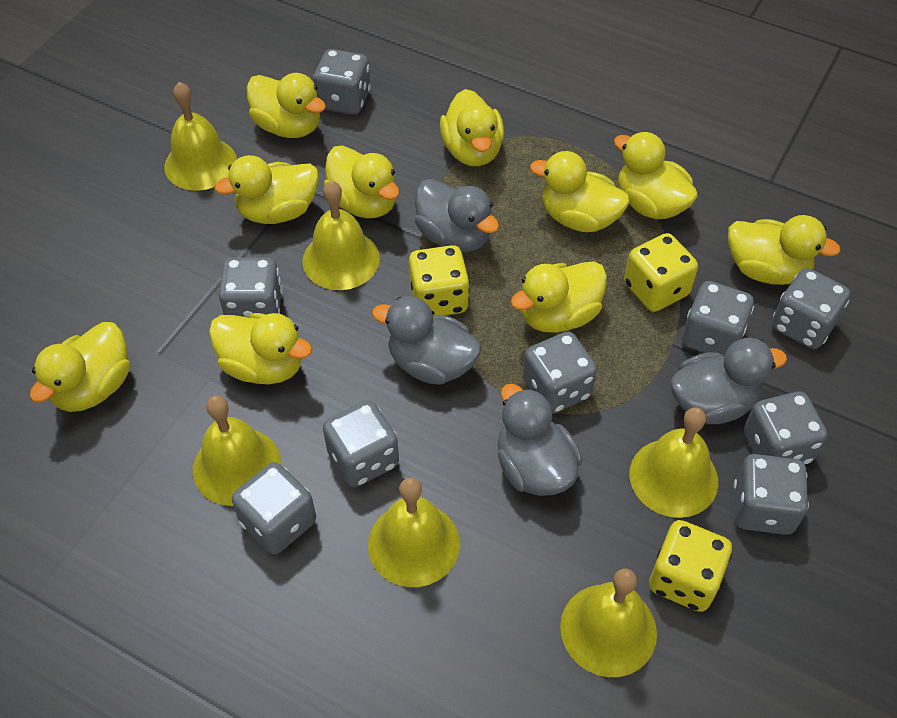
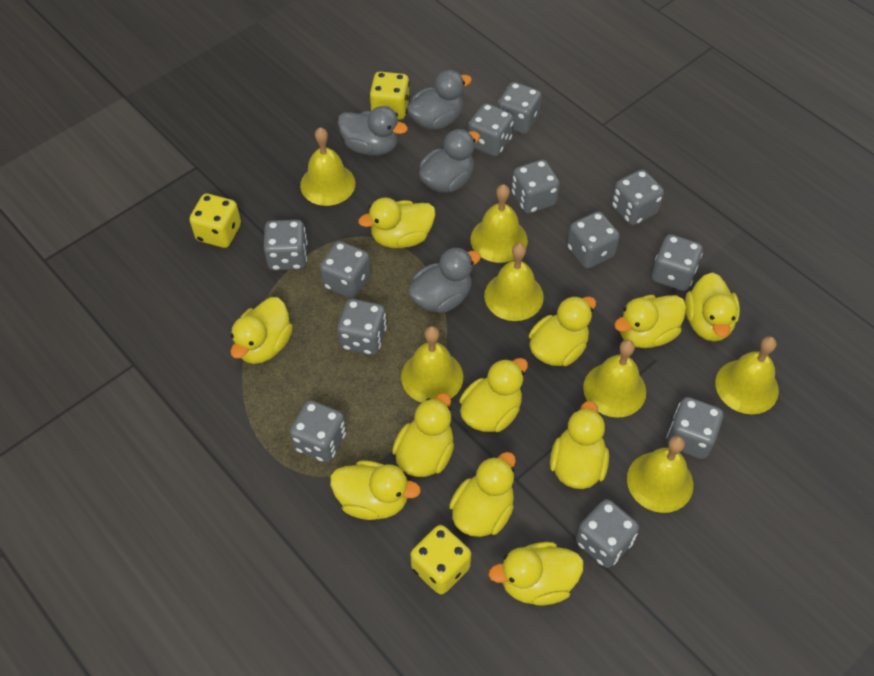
grey dice: [218,257,282,317] [232,462,316,554] [313,49,371,115] [323,400,399,487] [523,332,597,414] [682,281,754,356] [734,454,809,535] [744,392,827,464] [772,268,850,349] = 9 -> [264,220,307,270] [289,400,346,463] [320,241,371,299] [337,299,387,355] [468,103,514,157] [498,82,542,134] [512,159,560,214] [567,211,620,269] [576,499,639,568] [611,170,664,225] [652,234,703,291] [667,397,723,459] = 12
yellow bell: [164,82,237,191] [193,396,281,506] [302,181,380,290] [368,477,460,587] [560,568,657,677] [630,407,718,518] = 6 -> [300,127,355,206] [401,326,463,403] [470,184,528,263] [484,243,544,321] [583,339,646,418] [627,436,693,513] [715,336,779,414] = 7
yellow duck: [30,322,130,412] [209,313,313,384] [215,155,319,224] [247,73,326,138] [323,146,399,218] [440,89,504,166] [510,261,607,333] [530,151,630,232] [614,132,698,219] [728,215,841,285] = 10 -> [230,297,293,364] [330,461,421,520] [358,198,435,248] [392,393,454,477] [449,452,516,537] [459,358,528,432] [489,542,584,606] [529,296,596,366] [550,401,609,489] [614,295,686,348] [685,272,740,341] = 11

